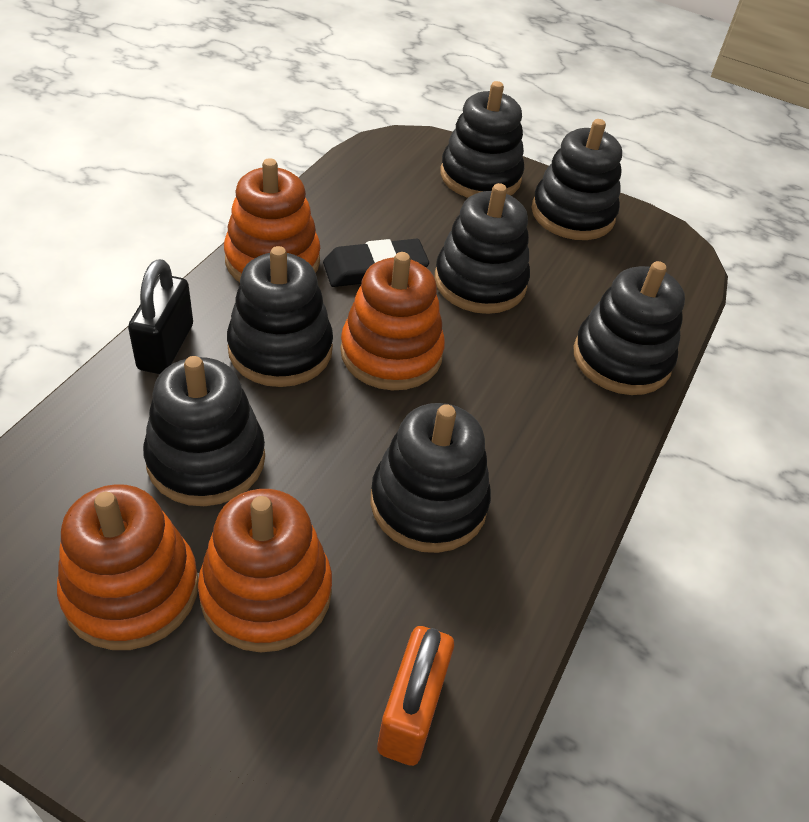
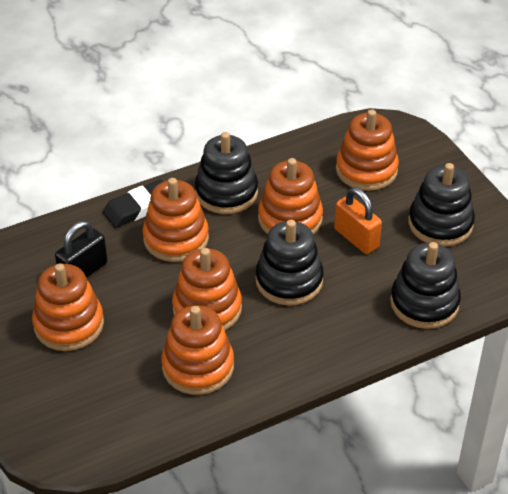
black stacking toy: [143,356,265,506] [227,246,333,387] [370,403,491,553] [435,183,530,314] [440,81,524,198] [531,119,622,240] [574,261,685,395] = 7 -> [195,132,258,214] [255,220,324,306] [390,242,461,329] [408,163,475,247] = 4
orange stacking toy: [57,484,198,650] [198,489,332,652] [224,158,320,282] [340,252,445,390] = 4 -> [32,263,104,351] [143,178,209,262] [161,305,234,395] [172,248,242,330] [258,158,323,234] [336,109,399,191] = 6

